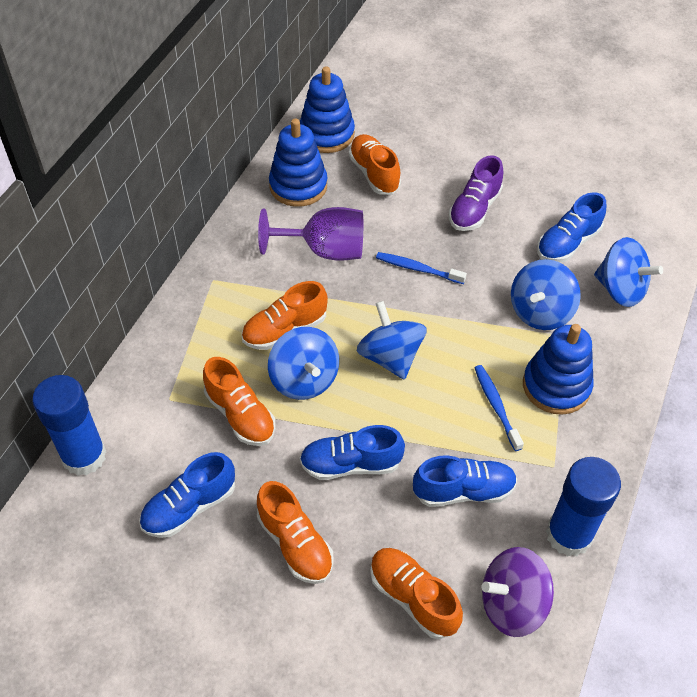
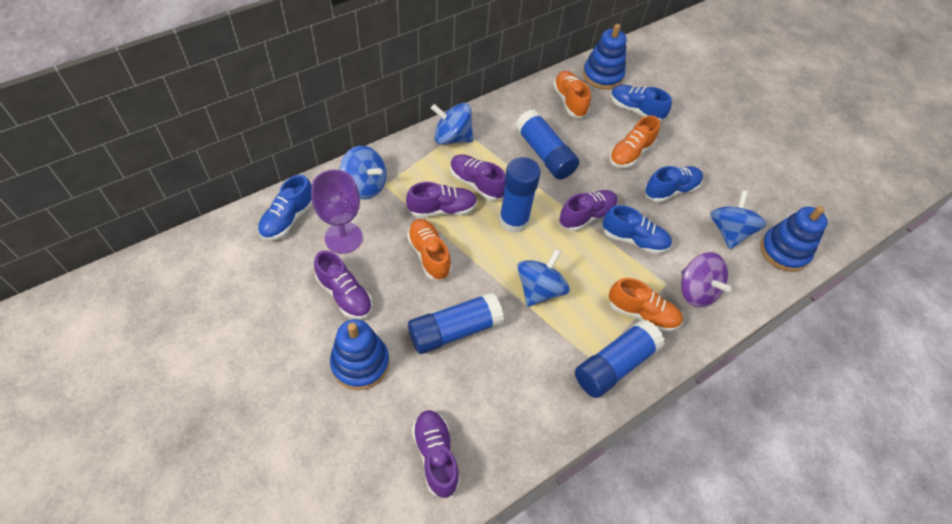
blue glue stick: [32,375,107,476] [546,457,621,556] = 2 -> [408,292,504,354] [499,157,541,233] [515,109,579,179] [575,319,665,398] = 4
blue toothbrush: [376,252,467,284] [474,365,524,451] = 2 -> none = 0
orange shoe: [203,357,276,446] [242,281,328,350] [257,481,334,584] [349,134,401,195] [370,548,463,639] = 5 -> [407,219,452,281] [553,71,591,118] [608,278,683,332] [609,115,660,168] = 4
purple shoe: [449,155,503,231] = 1 -> [314,250,373,319] [406,182,477,218] [412,410,460,498] [450,154,505,201] [559,190,618,231] = 5

